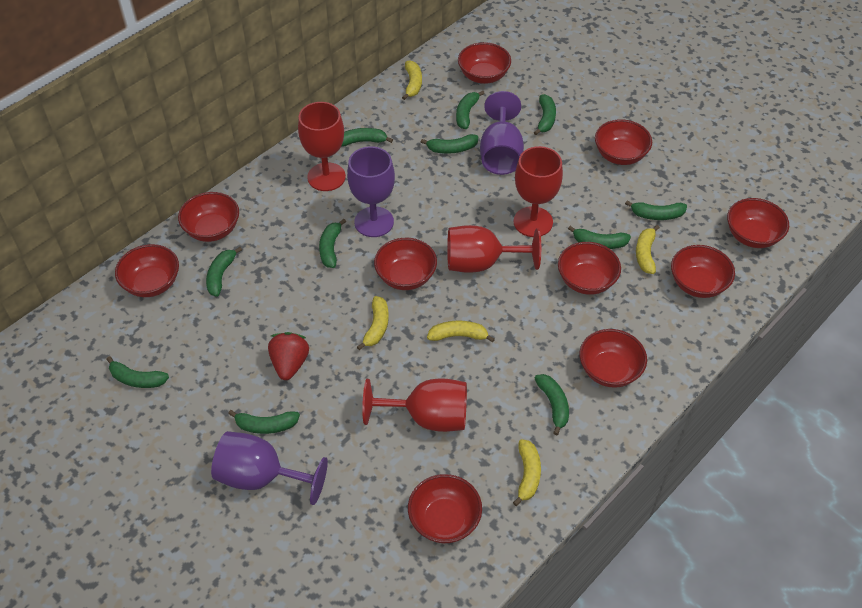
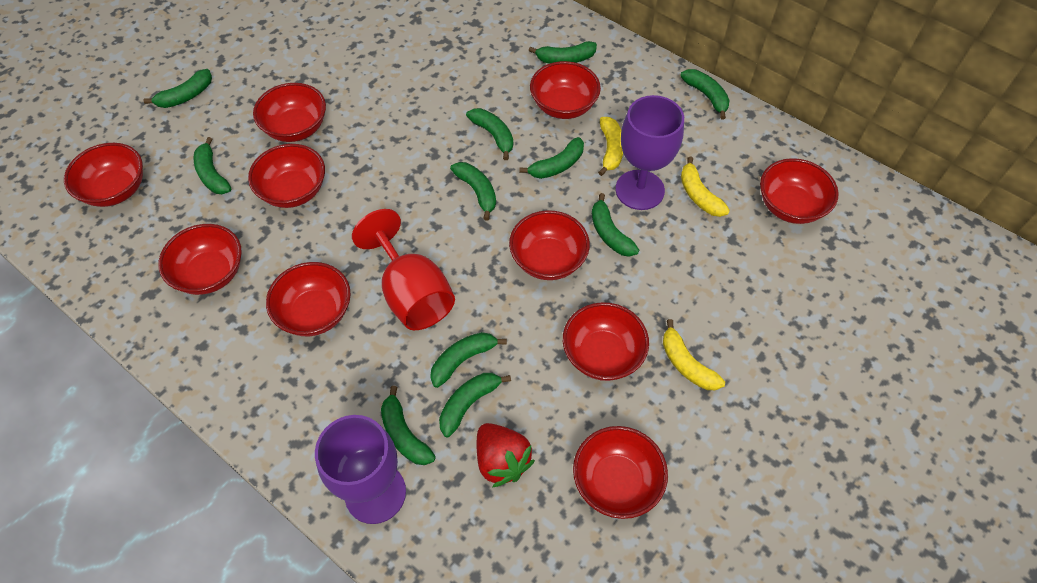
purple goblet: [211,431,328,505] [347,146,395,237] [480,91,524,175] = 3 -> [315,415,406,524] [615,95,684,210] = 2
red goblet: [298,102,346,191] [362,378,467,432] [447,225,541,273] [514,146,563,237] = 4 -> [352,209,455,330] = 1
yellow banana: [357,296,389,350] [402,60,422,100] [427,321,495,342] [513,439,541,506] [636,225,660,274] = 5 -> [598,117,623,176] [663,319,725,390] [681,156,730,217] = 3

